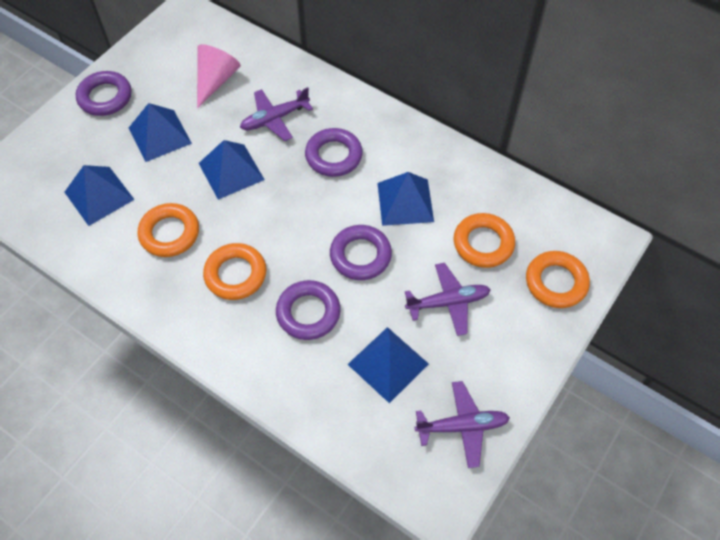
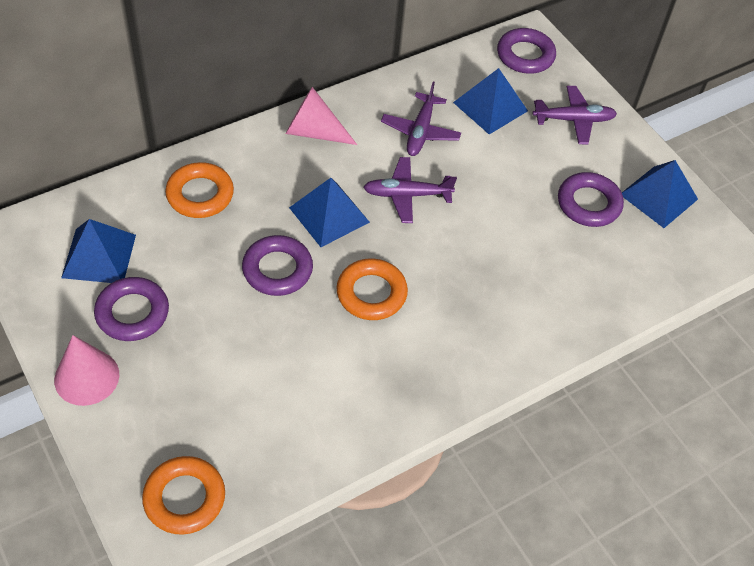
blue pyramid: [65,165,135,226] [129,103,192,162] [199,140,265,200] [348,327,429,403] [377,172,434,226] = 5 -> [61,219,136,283] [289,178,370,247] [453,68,528,134] [622,160,698,228] = 4
orange ring: [138,203,199,257] [203,243,267,300] [454,213,515,268] [526,251,590,308] = 4 -> [142,456,225,535] [165,162,234,218] [336,258,408,320] = 3
pink cone: [197,44,241,108] = 1 -> [54,335,119,406] [285,87,357,145] = 2

